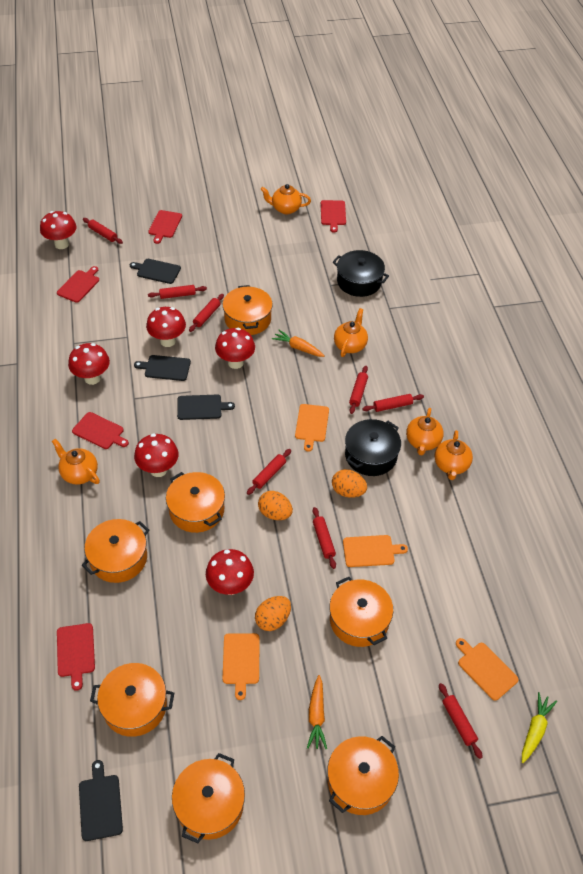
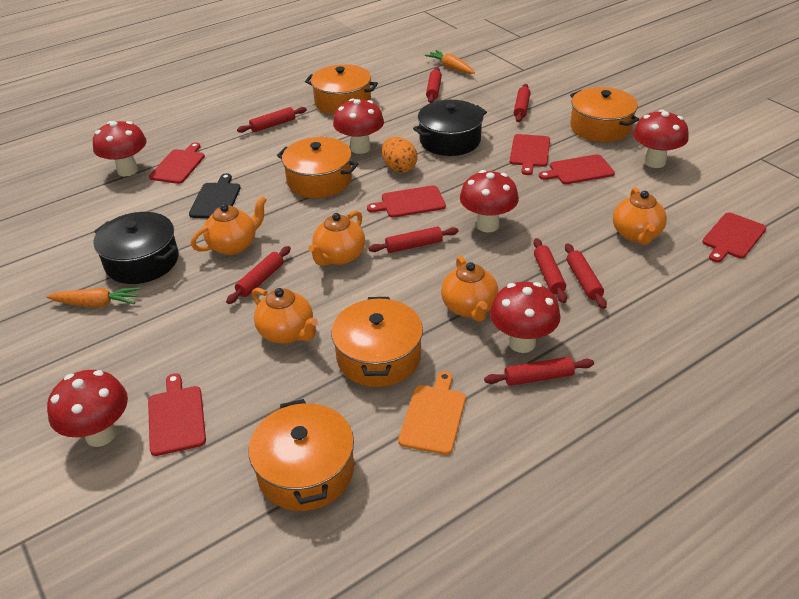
black cutting board: [79,760,123,841] [130,259,181,284] [134,355,191,381] [177,395,235,420] = 4 -> [189,173,241,218] = 1
orange cutting board: [223,633,260,700] [295,404,329,452] [343,535,408,567] [456,638,519,701] = 4 -> [398,371,466,455] = 1
orange egg: [255,596,291,631] [258,491,293,520] [332,469,367,498] = 3 -> [382,137,417,173] = 1
orange pot: [82,519,149,583] [90,663,174,737] [166,472,225,533] [172,753,245,843] [223,285,273,335] [327,736,399,815] [329,577,393,647] = 7 -> [248,399,354,511] [277,137,358,198] [305,64,378,115] [331,297,423,387] [570,87,639,142] = 5
red cutting board: [57,266,99,303] [57,623,95,691] [72,412,129,449] [148,210,182,244] [321,200,346,233] = 5 -> [148,373,206,456] [149,142,205,184] [367,185,446,218] [510,134,550,175] [539,154,615,184] [702,212,766,262] = 6
yellow carrot: [522,692,557,763] = 1 -> none = 0

